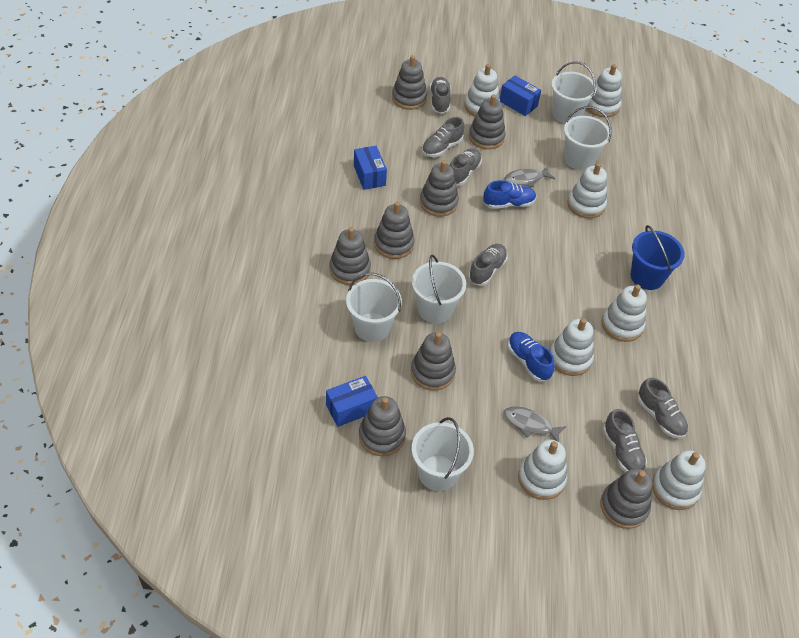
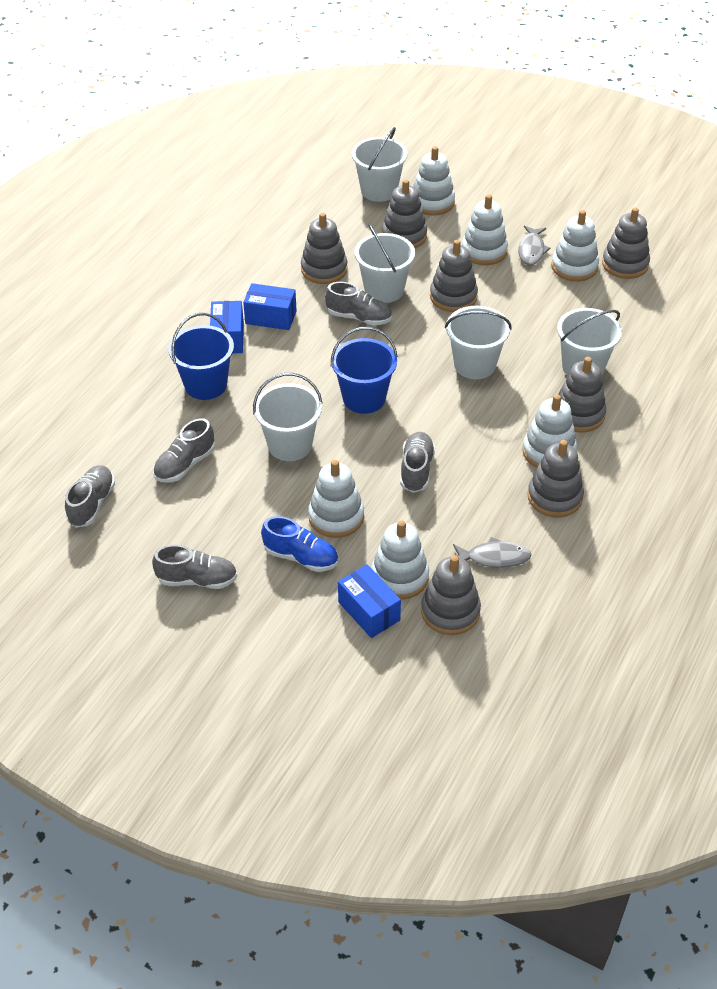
blue bucket: [631,225,685,290] = 1 -> [169,313,234,400] [331,327,398,414] = 2
blue shoe: [483,180,536,209] [508,332,555,381] = 2 -> [261,516,338,572] = 1
grey shoe: [422,117,464,157] [430,77,451,114] [450,148,482,185] [468,244,508,286] [603,409,647,472] [637,377,688,439] = 6 -> [65,465,115,528] [152,545,237,589] [153,418,215,482] [325,282,392,326] [400,432,435,493] = 5
grey stacking toy: [329,227,371,285] [359,396,406,456] [374,202,415,259] [392,55,427,110] [411,332,456,390] [420,160,459,217] [469,94,506,149] [600,468,652,529] = 8 -> [301,213,348,284] [382,180,427,248] [421,555,481,635] [430,240,478,312] [528,440,584,517] [558,357,606,433] [602,207,650,279] = 7
white stacking toy: [464,64,500,117] [518,439,567,500] [550,318,594,376] [567,163,607,219] [587,64,622,117] [602,284,647,342] [652,450,706,510] = 7 -> [308,460,364,538] [371,520,429,600] [413,146,455,216] [462,194,508,265] [523,394,577,468] [551,210,599,281] = 6

